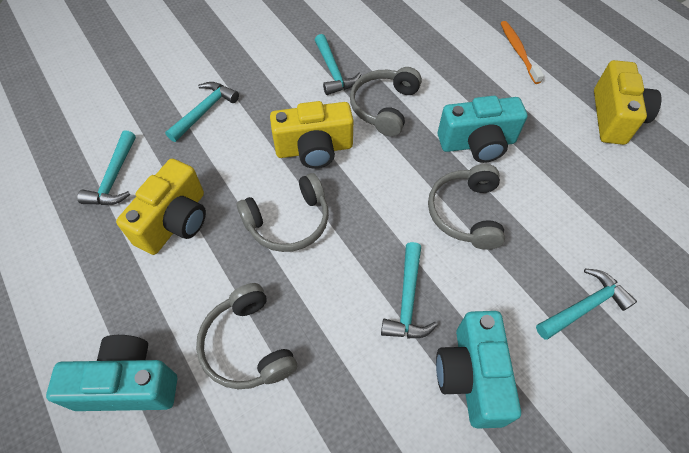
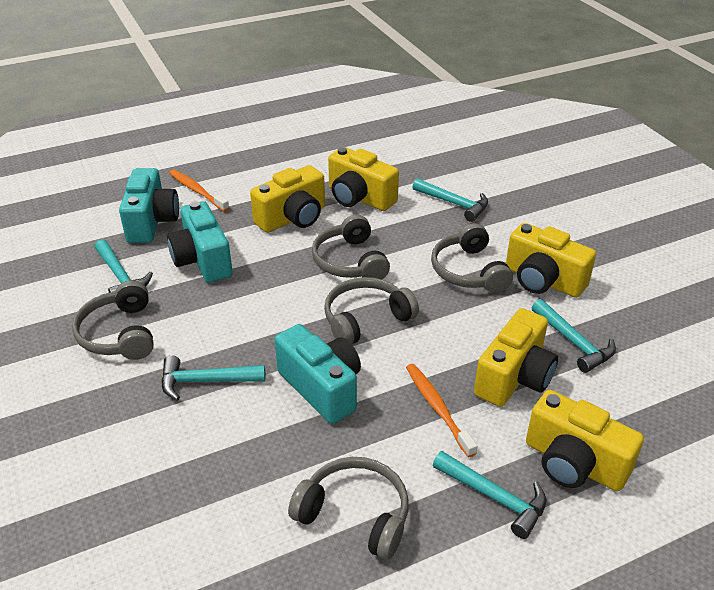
grey headphones: [196,283,297,389] [237,173,329,252] [350,67,422,137] [428,164,505,250] = 4 -> [72,280,154,360] [288,457,409,560] [312,214,390,279] [324,277,419,344] [431,223,513,293] = 5
orange toothbrush: [501,21,544,84] = 1 -> [169,170,229,212] [406,364,477,457] = 2
yellow camera: [116,159,206,255] [270,101,353,168] [594,60,662,145] = 3 -> [250,165,325,233] [328,147,399,211] [474,308,558,407] [506,223,596,298] [526,390,644,491] = 5

